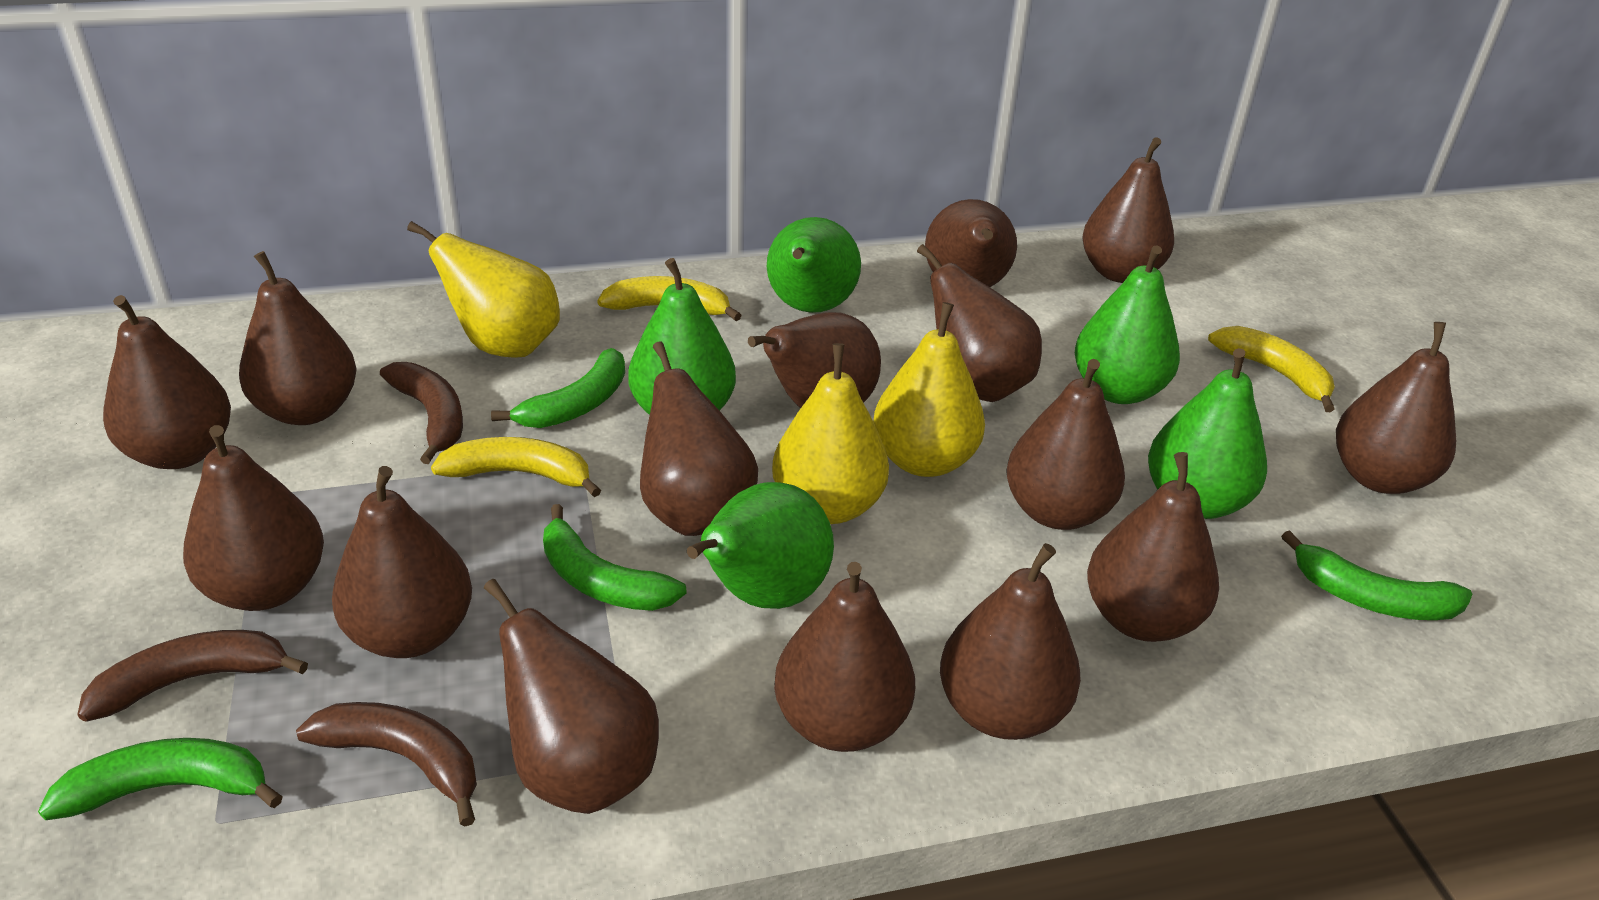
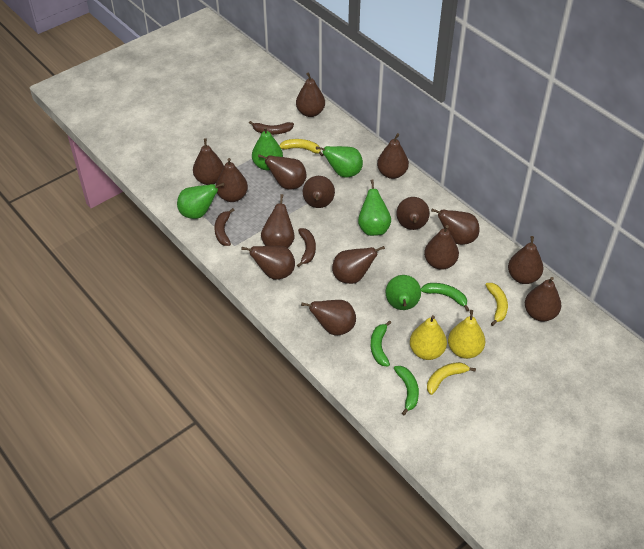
green banana: [38,738,283,820] [491,348,625,428] [543,504,687,611] [1281,530,1472,620] = 4 -> [371,321,391,366] [394,366,419,415] [421,283,469,311] = 3
yellow pear: [407,221,560,358] [772,343,889,524] [873,302,985,477] = 3 -> [410,315,447,360] [448,310,485,359] = 2

